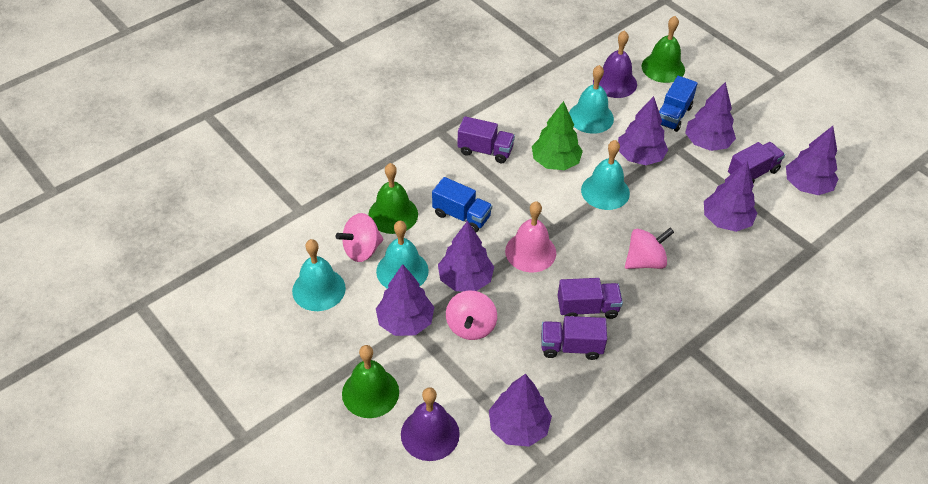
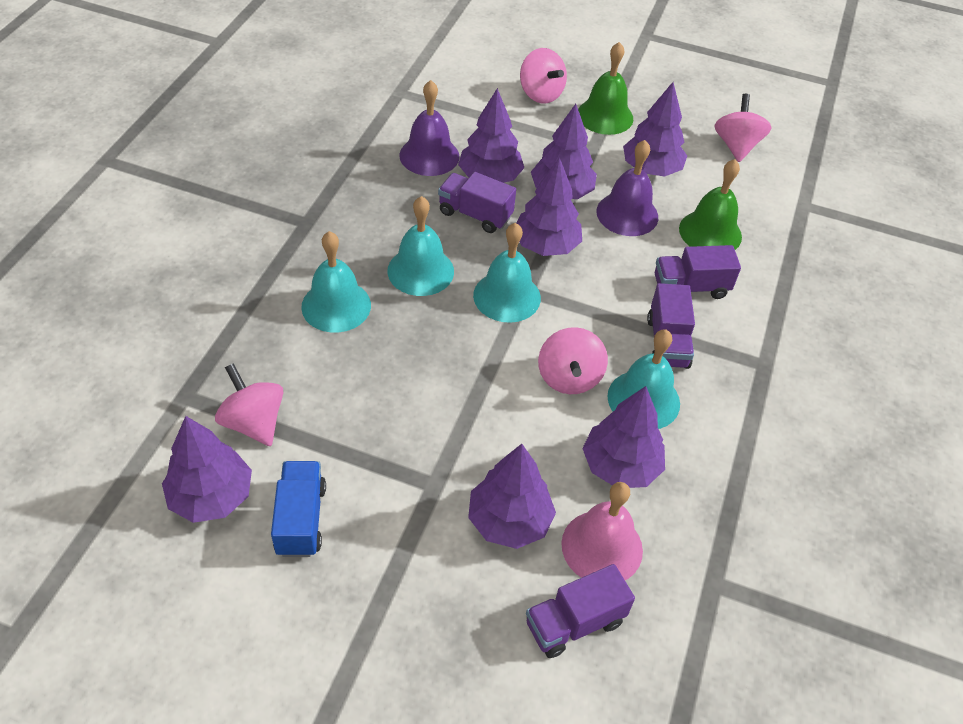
blue truck: [432,177,492,232] [659,76,698,132] = 2 -> [271,461,326,557] = 1
green bell: [342,345,399,418] [368,163,418,234] [641,16,685,83] = 3 -> [578,42,633,135] [679,159,742,250] = 2
green tree: [532,101,583,170] = 1 -> none = 0
pink spinning top: [336,213,384,262] [446,291,497,340] [625,228,674,269] = 3 -> [215,363,284,446] [520,48,567,104] [538,327,608,394] [714,94,771,162] = 4

